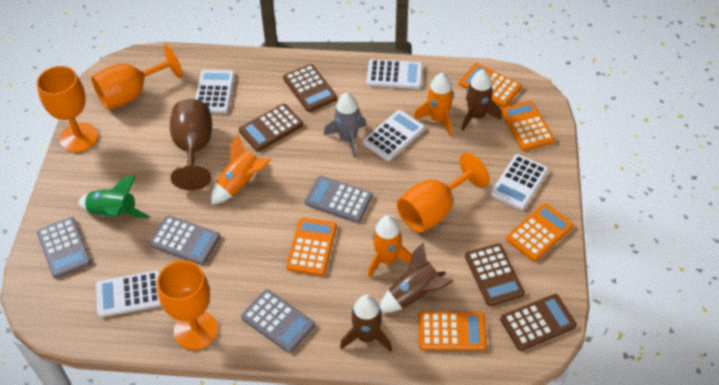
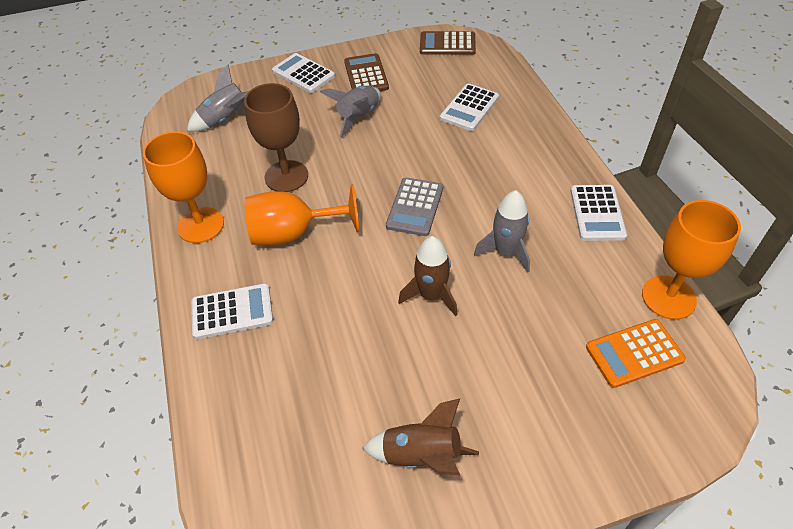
brown calculator: [239,104,303,152] [283,64,337,112] [465,243,525,306] [500,294,577,351] = 4 -> [344,53,389,91] [420,31,476,55] = 2
brown rocket: [340,295,392,352] [380,242,453,313] [461,69,501,131] = 3 -> [362,399,479,475] [398,236,458,316] = 2
green rocket: [78,175,149,218] = 1 -> none = 0
grey calculator: [37,217,92,278] [149,215,220,265] [241,289,315,353] [305,176,373,223] = 4 -> [386,177,443,236] = 1
grey rocket: [324,92,366,158] = 1 -> [187,64,248,132] [320,85,381,137] [474,190,530,273] = 3
orange calculator: [286,217,337,276] [418,311,487,351] [459,63,522,107] [501,100,555,151] [506,203,574,262] = 5 -> [586,319,686,388] = 1
orange goblet: [37,66,98,152] [91,44,182,110] [157,260,218,350] [397,152,489,233] = 4 -> [143,131,224,243] [245,184,359,245] [642,200,741,320] = 3
orange rocket: [211,133,271,204] [368,216,412,278] [414,73,454,136] = 3 -> none = 0
white calculator: [96,270,161,317] [195,70,235,113] [363,110,425,161] [367,59,423,89] [490,154,548,210] = 5 -> [191,283,273,339] [272,53,335,93] [440,84,499,131] [570,185,627,241] = 4

